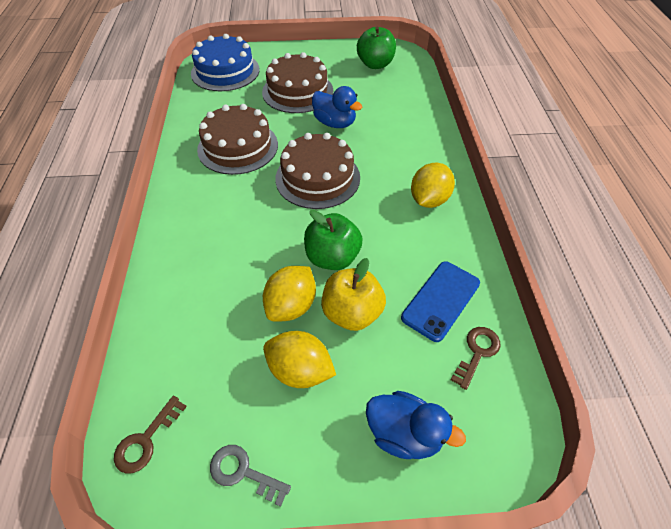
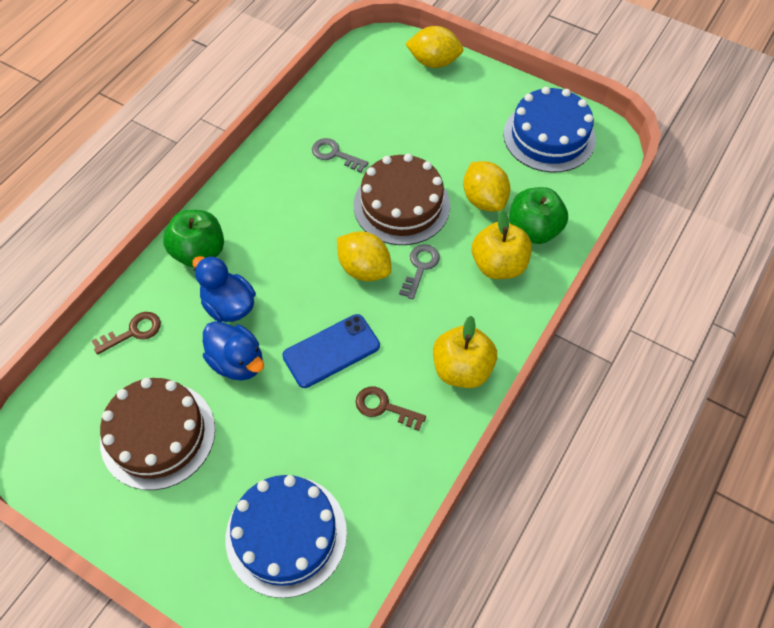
blue cake: [191,34,260,91] = 1 -> [226,475,347,598] [503,87,596,173] = 2
brown cake: [197,104,278,175] [262,52,333,113] [275,133,360,209] = 3 -> [100,378,215,490] [354,154,450,245] = 2
grey key: [210,445,291,507] = 1 -> [312,138,369,173] [399,244,440,300] = 2
yellow apple: [321,258,386,331] = 1 -> [433,316,497,388] [472,210,532,279] = 2

